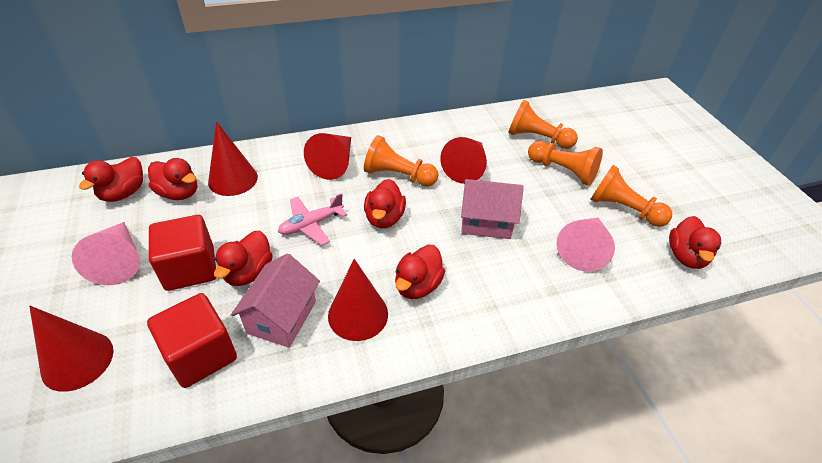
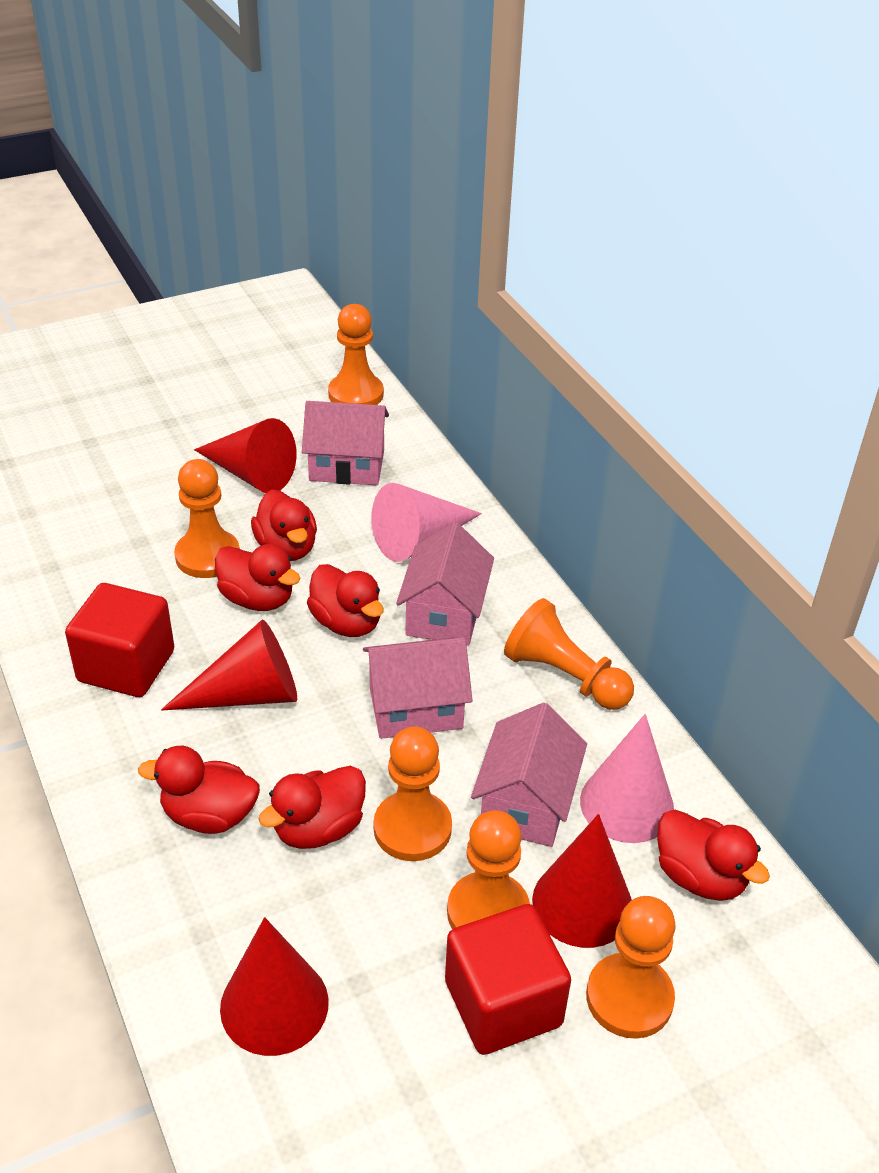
orange pawn: [364,135,438,187] [508,100,578,149] [528,141,603,186] [590,165,672,227] = 4 -> [174,459,240,578] [328,304,384,405] [373,726,452,861] [447,810,530,929] [504,598,634,710] [586,896,676,1039] = 6
pink house: [231,253,320,348] [461,179,524,239] = 2 -> [302,401,389,485] [363,637,473,739] [396,522,494,646] [471,703,587,847] = 4
pink plane: [278,193,347,246] = 1 -> none = 0
red cone: [29,306,113,392] [208,121,258,196] [304,133,351,180] [328,259,388,341] [440,137,487,184] = 5 -> [161,620,297,711] [194,418,297,493] [220,917,329,1056] [532,814,632,948] = 4

